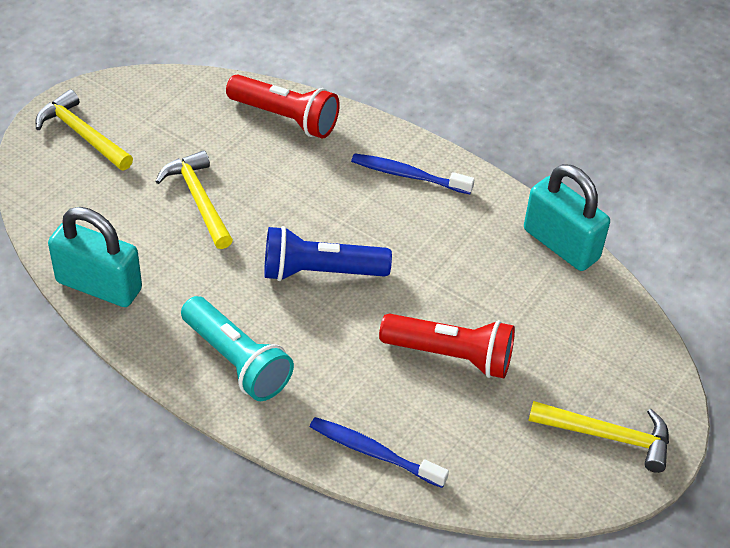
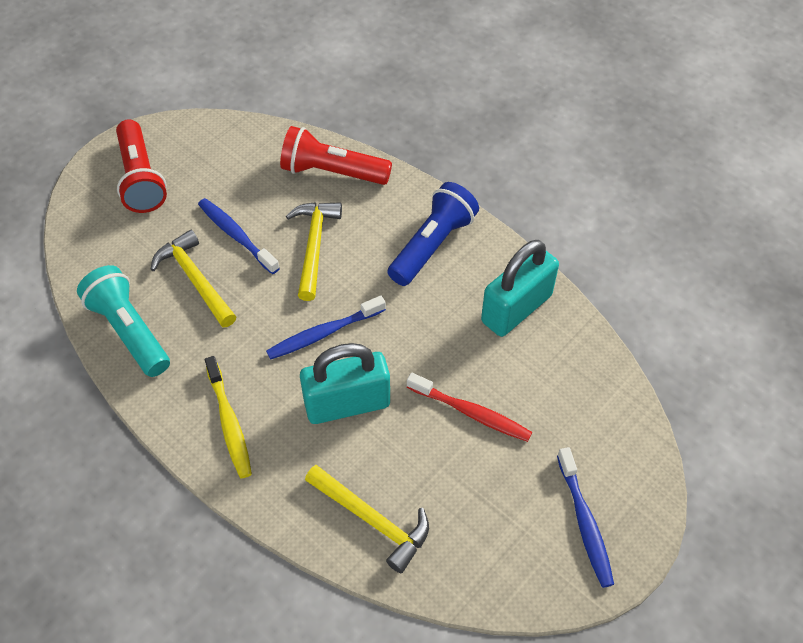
blue toothbrush: [310,417,449,488] [351,153,475,194] = 2 -> [198,198,280,274] [266,296,386,360] [557,447,614,588] = 3
red toothbrush: none = 0 -> [407,373,532,442] = 1
yellow toothbrush: none = 0 -> [205,356,252,479] = 1

